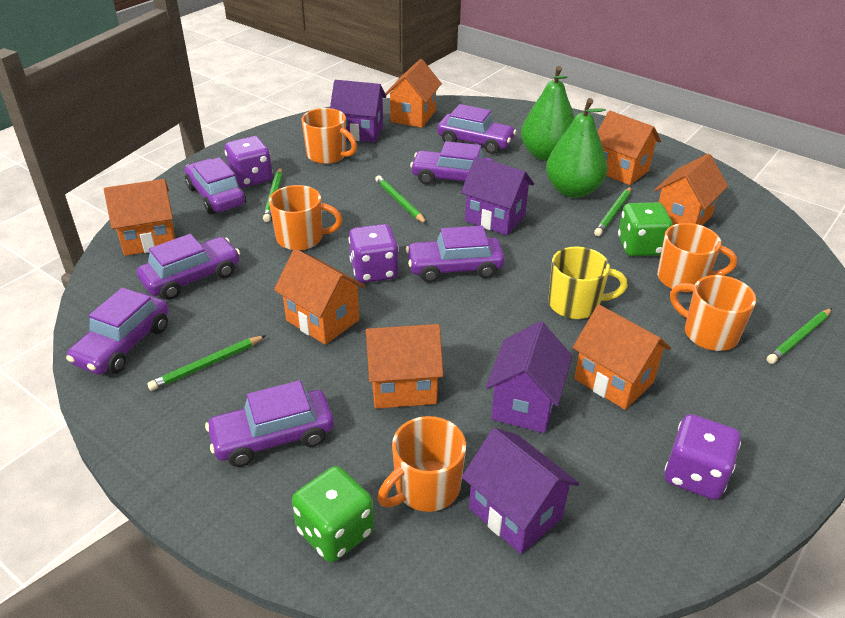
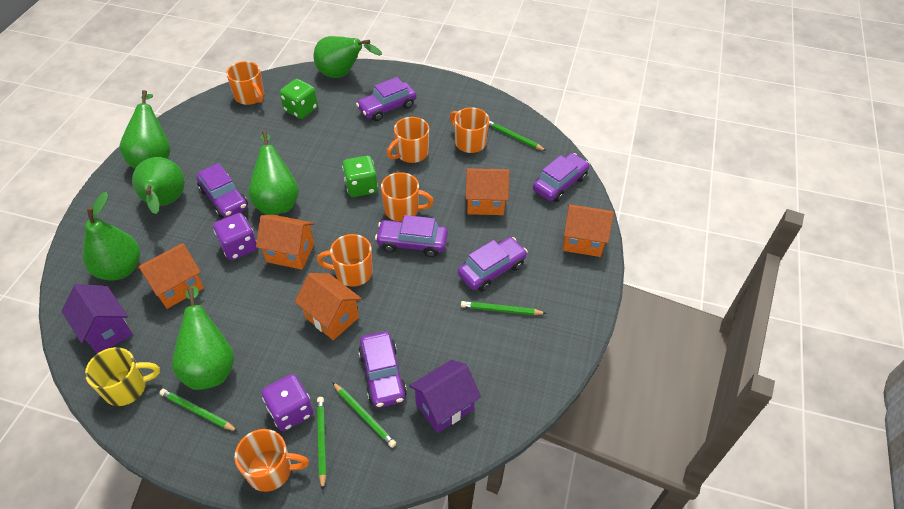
green pear: [521,66,575,161] [546,98,608,198] = 2 -> [83,192,140,281] [120,90,170,169] [132,157,185,214] [172,286,234,390] [248,131,299,215] [314,36,382,78] = 6
orange house: [104,179,175,256] [274,249,365,345] [365,324,444,409] [385,59,442,128] [573,305,671,410] [597,111,661,185] [655,153,728,226] = 7 -> [137,243,204,309] [256,215,314,270] [295,273,362,340] [466,168,510,215] [563,204,614,257] = 5
orange mug: [269,185,342,250] [301,108,357,164] [378,416,466,512] [657,223,737,293] [670,275,756,351] = 5 -> [226,61,264,105] [235,429,309,492] [317,234,373,287] [381,172,434,221] [387,117,429,163] [450,107,489,153] = 6
purple car: [66,288,169,375] [137,234,240,300] [185,157,246,214] [205,380,334,467] [406,226,504,283] [410,141,494,184] [437,104,517,154] = 7 -> [196,163,248,218] [356,77,417,121] [358,331,407,408] [375,215,448,257] [458,237,528,292] [533,153,590,202] = 6
purple dice: [225,136,273,188] [348,224,399,283] [665,414,741,500] = 3 -> [213,213,257,260] [262,374,313,431] = 2
purple house: [330,80,386,142] [461,156,534,235] [462,428,579,554] [486,321,572,433] = 4 -> [62,284,133,354] [409,360,481,433] = 2

